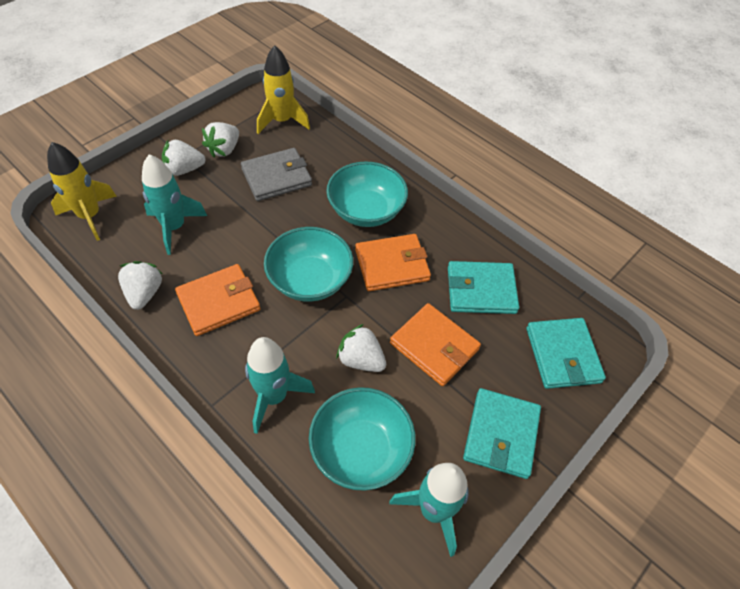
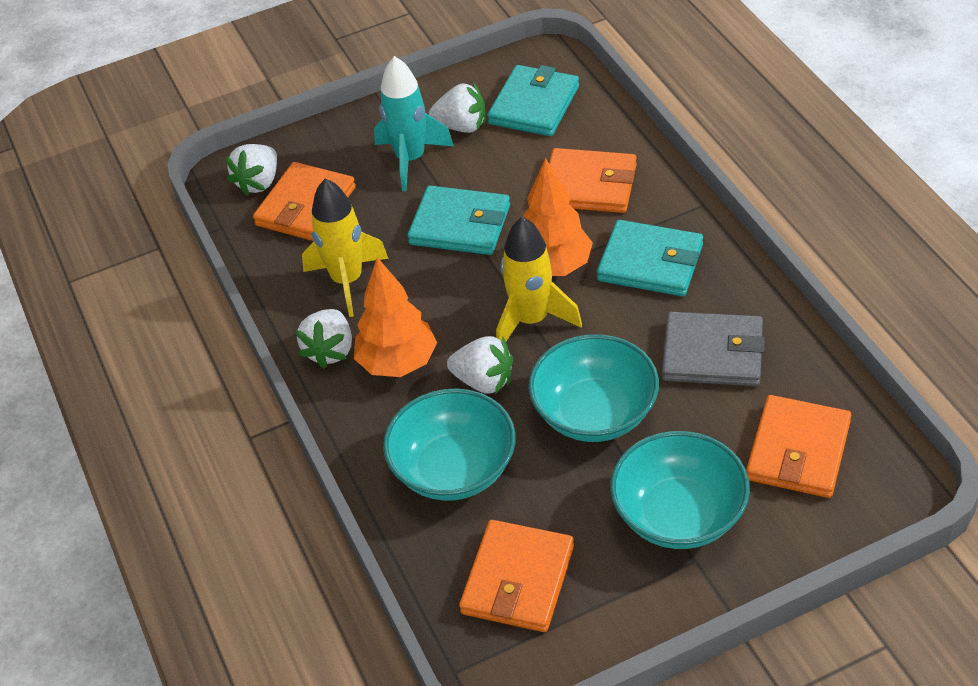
orange tree: none = 0 -> [354,257,437,377] [523,158,593,276] = 2
orange wallet: [175,264,261,336] [355,234,431,291] [390,303,481,386] = 3 -> [253,162,356,241] [459,520,574,632] [549,148,637,213] [746,395,851,498] = 4
turquoise rocket: [142,154,207,255] [245,337,315,434] [389,463,469,557] = 3 -> [374,56,454,191] = 1

